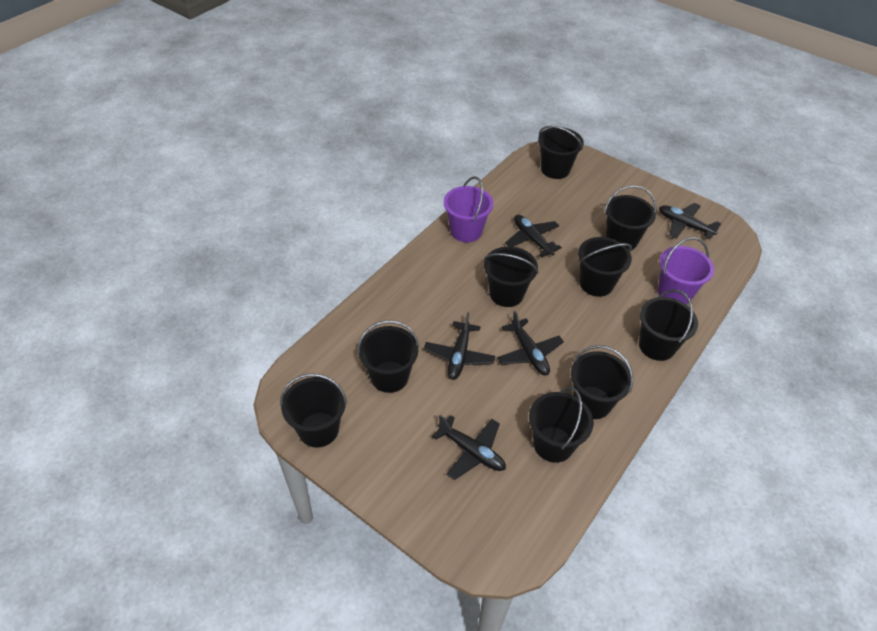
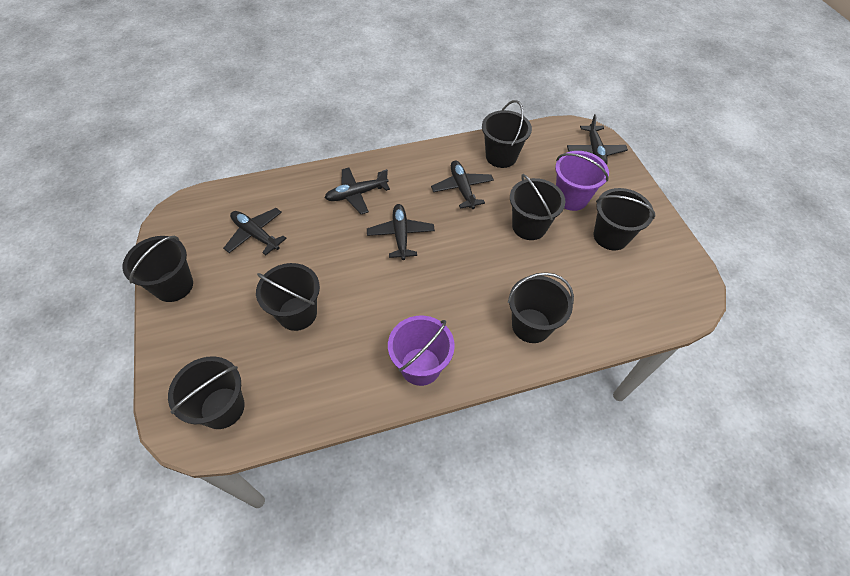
black bucket: [280,373,347,448] [357,320,419,393] [484,246,538,307] [529,387,593,463] [538,126,584,179] [571,345,633,419] [578,237,632,297] [604,185,657,250] [639,289,698,361] = 9 -> [122,236,193,302] [168,356,245,429] [256,263,320,331] [482,100,532,168] [508,272,574,343] [510,174,565,240] [594,188,656,250] = 7

